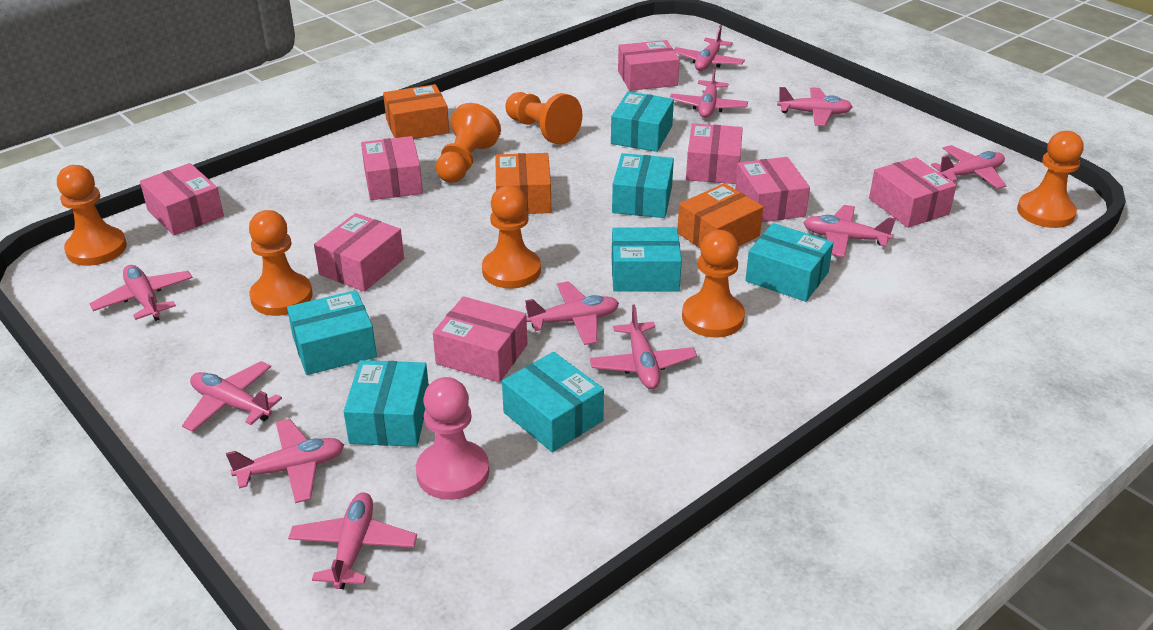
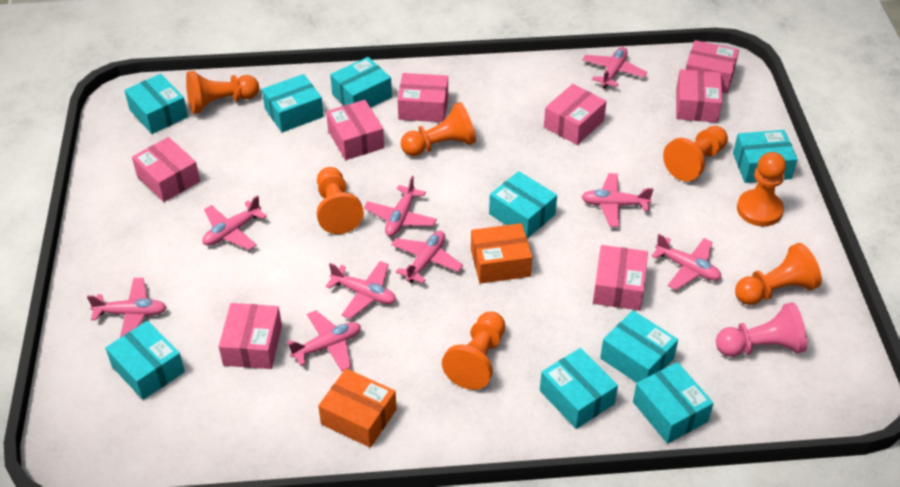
orange box: [383,84,449,139] [495,153,551,214] [678,183,763,248] = 3 -> [318,368,397,448] [471,223,532,284] = 2
pink plane: [89,265,193,321] [182,361,282,432] [226,419,344,503] [288,492,417,589] [525,281,619,345] [590,304,697,389] [670,66,748,118] [674,25,745,71] [777,87,853,126] [803,205,896,257] [931,145,1007,189] = 11 -> [87,278,167,338] [202,195,267,250] [287,310,361,371] [326,261,396,319] [364,176,437,237] [391,231,463,284] [582,47,647,88] [582,173,653,227] [651,234,721,290] = 9
turquoise box: [287,290,377,375] [343,360,429,447] [502,352,604,452] [611,92,674,152] [612,153,674,218] [612,227,682,292] [745,223,834,302] = 7 -> [105,321,185,400] [124,74,188,134] [262,74,324,132] [330,57,392,108] [489,171,557,238] [540,348,618,429] [600,310,678,383] [633,362,714,444] [733,130,798,183] = 9

